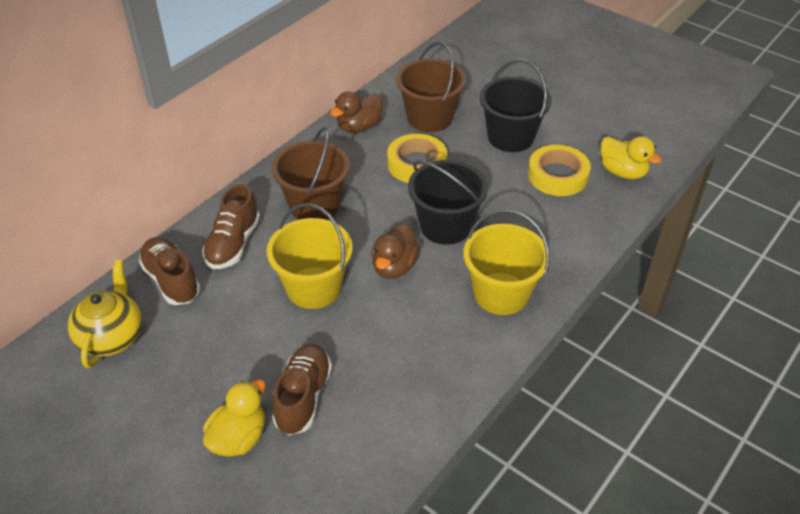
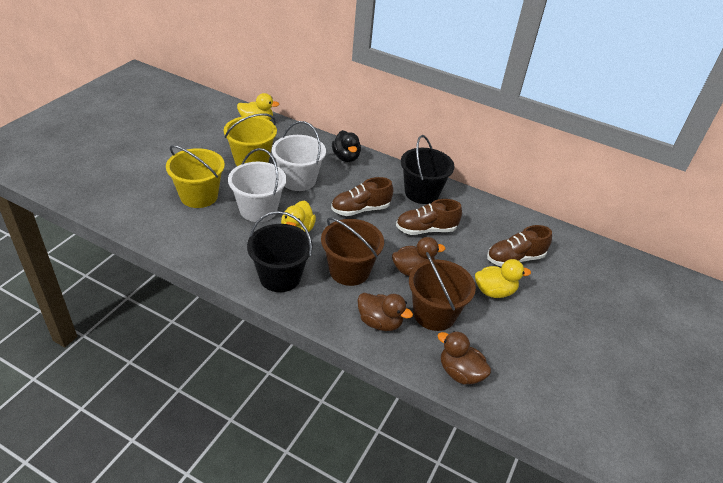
black duck: none = 0 -> [332,130,361,162] = 1
brown duck: [330,91,382,133] [371,224,420,279] = 2 -> [357,293,413,331] [392,237,445,276] [437,331,491,385] = 3
white bucket: none = 0 -> [228,148,287,222] [272,121,326,191] = 2
yellow duck: [203,379,266,456] [601,136,661,179] = 2 -> [237,93,280,120] [281,200,316,232] [475,259,531,298] = 3
yellow tape: [387,134,447,183] [528,145,591,196] = 2 -> none = 0
yellow teapot: [68,260,142,368] = 1 -> none = 0

